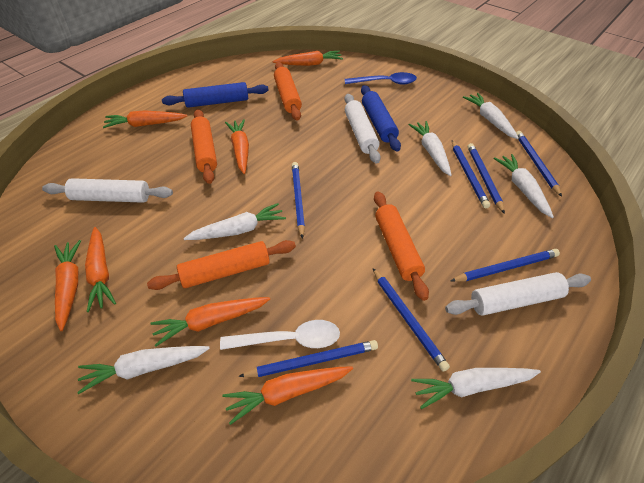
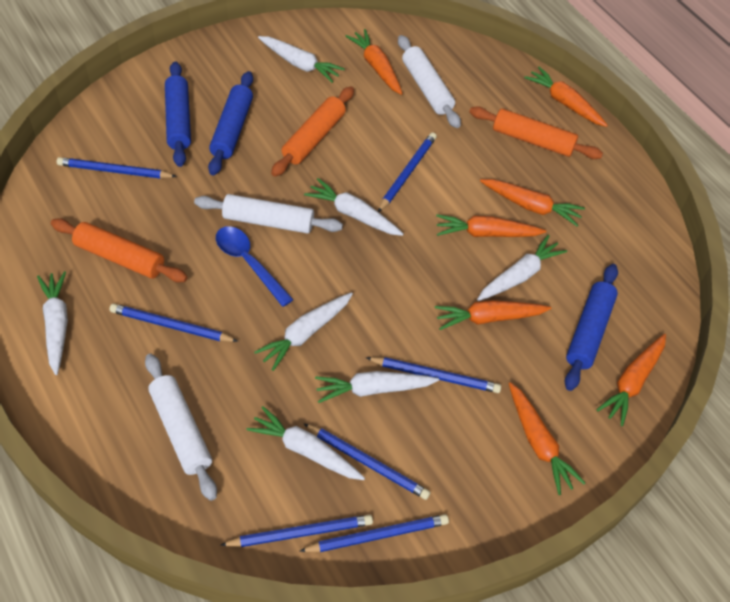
blue rolling pin: [162,82,269,108] [361,85,401,152] = 2 -> [165,61,191,167] [208,71,253,176] [565,264,618,391] = 3
orange rolling pin: [147,240,296,290] [191,109,217,184] [274,62,302,121] [374,192,429,301] = 4 -> [51,218,188,283] [271,86,354,177] [469,106,603,159] = 3
white carrot: [77,346,210,394] [184,203,286,240] [408,121,452,176] [411,368,541,409] [463,93,519,139] [493,154,554,218] = 6 -> [37,271,68,375] [246,406,365,480] [254,292,353,371] [258,36,345,83] [304,178,404,236] [315,371,439,403] [477,235,567,301] = 7
white spoon: [220,320,340,350] = 1 -> none = 0

